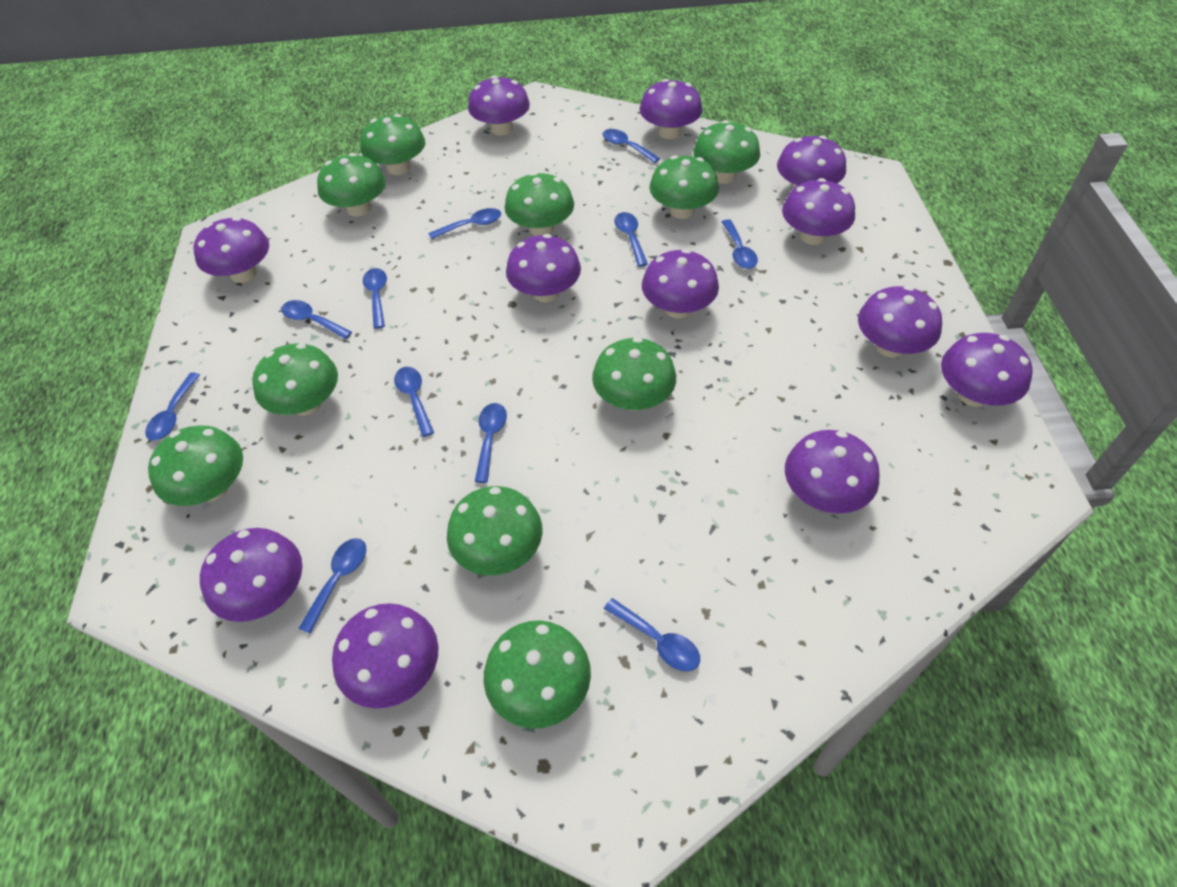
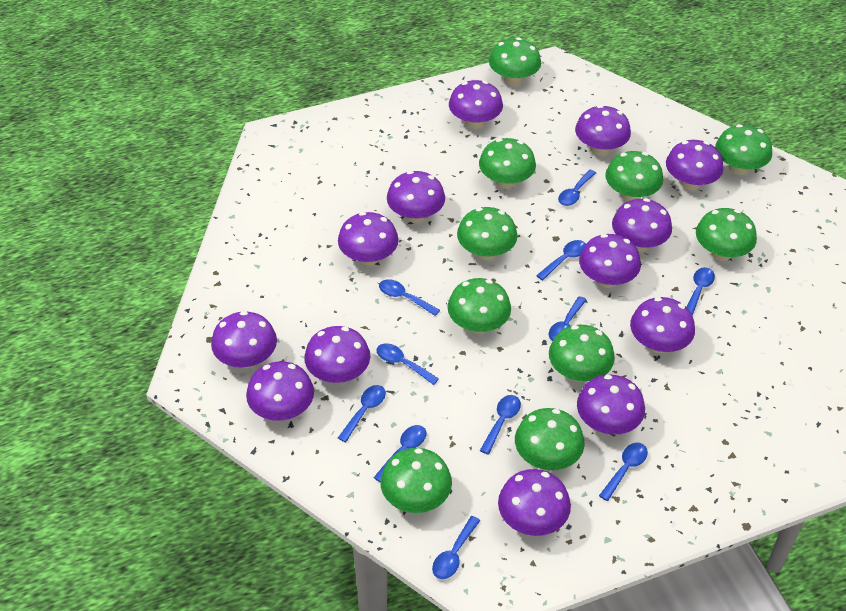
purple mushroom: [194,217,269,283] [200,528,303,622] [332,603,439,709] [468,76,530,135] [506,234,581,302] [640,79,703,139] [642,249,719,318] [777,135,846,188] [782,178,855,245] [785,430,880,513] [858,286,942,358] [941,333,1033,407] = 12 -> [211,311,277,368] [246,361,314,421] [304,326,370,383] [338,212,399,265] [387,171,445,223] [449,80,503,129] [498,469,571,536] [575,105,631,155] [577,374,645,435] [579,234,641,288] [612,198,672,251] [630,297,695,353] [666,140,723,190] = 13

